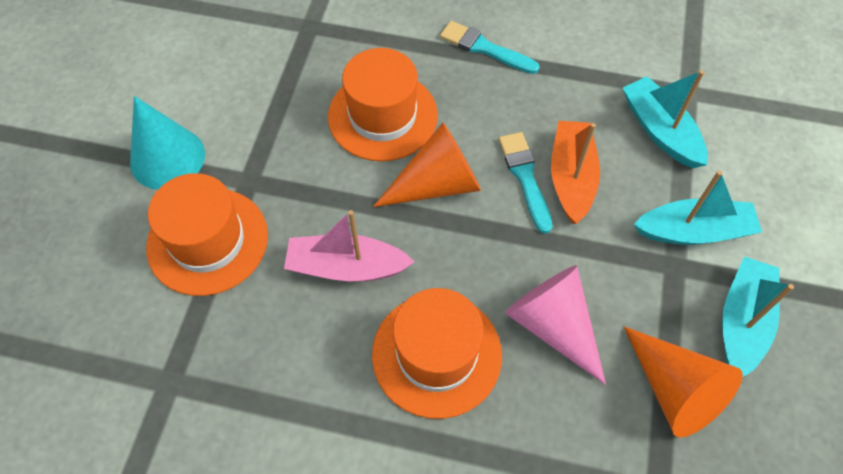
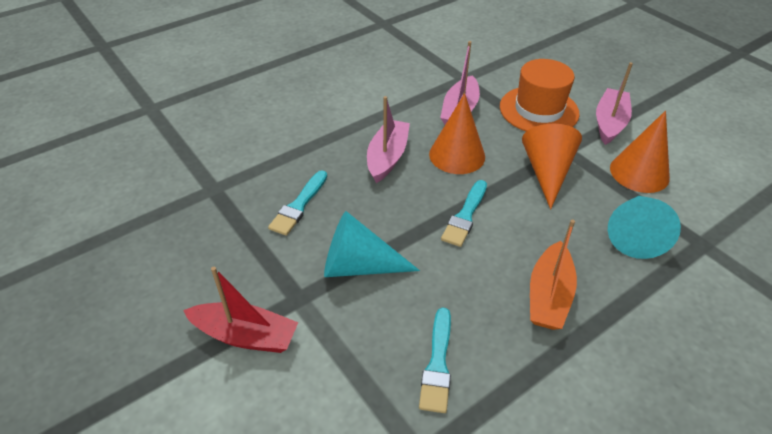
orange cone: [373,123,481,207] [624,327,743,438] = 2 -> [429,93,485,174] [522,124,582,209] [610,111,670,193] = 3
orange hat: [146,173,268,296] [328,48,438,161] [372,288,502,419] = 3 -> [500,59,580,131] = 1
pink boat: [284,210,415,282] = 1 -> [367,96,410,183] [440,41,480,124] [596,62,633,145] = 3
pink cone: [505,265,606,385] = 1 -> none = 0
red boat: none = 0 -> [183,267,298,353] = 1
turquoise boat: [623,70,708,168] [634,170,762,245] [722,257,794,377] = 3 -> none = 0
turquoise brush: [440,21,540,74] [499,132,553,234] = 2 -> [268,170,327,236] [419,308,451,413] [441,180,487,247] = 3
turquoise cone: [130,96,205,190] = 1 -> [324,211,420,277] [608,196,681,259] = 2

